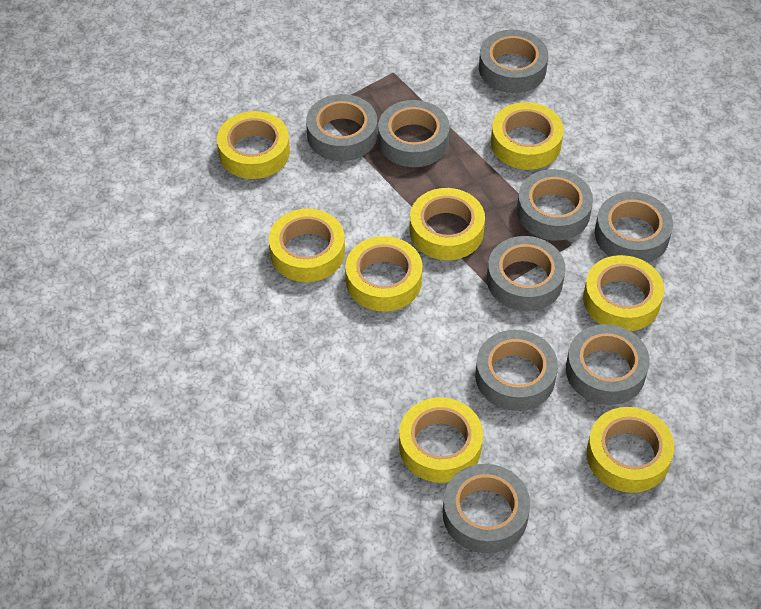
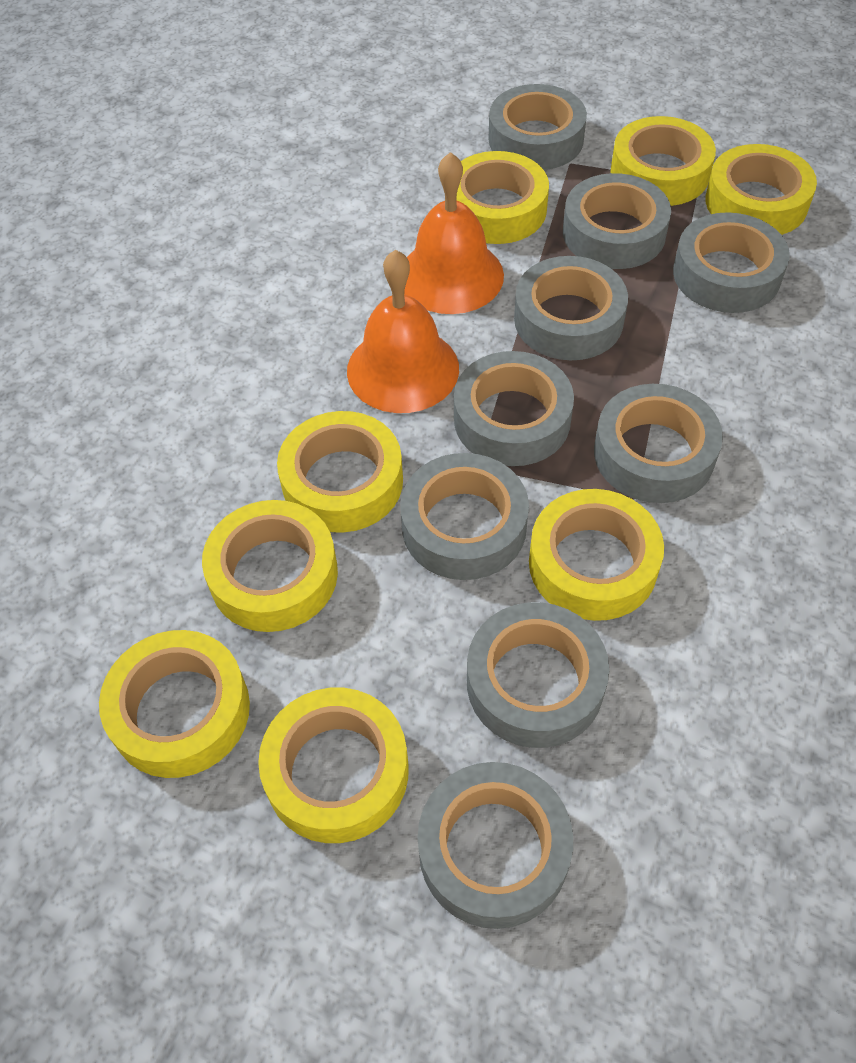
orange bell: none = 0 -> [347,250,459,413] [404,152,504,314] = 2

